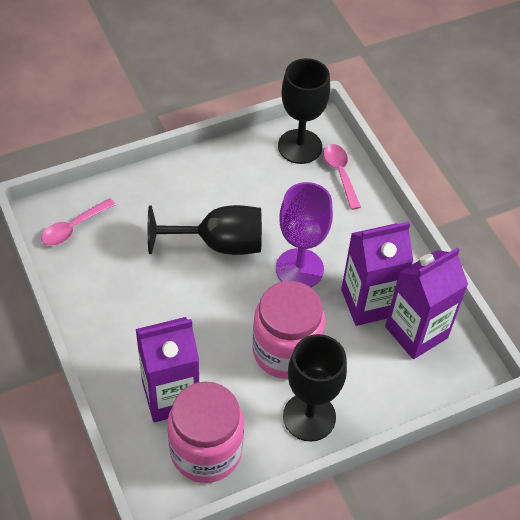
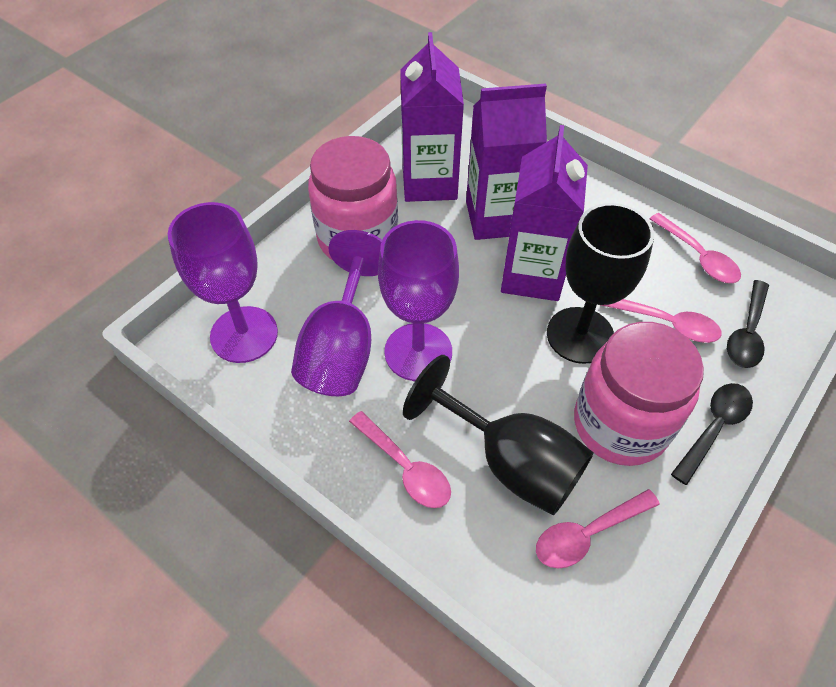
black goblet: [148,205,262,255] [278,58,330,164] [283,334,347,442] = 3 -> [403,355,594,515] [547,203,654,364] = 2
black spoon: none = 0 -> [671,383,753,485] [727,280,769,368] = 2
pink spoon: [41,198,116,246] [323,144,361,210] = 2 -> [349,411,451,508] [536,489,660,569] [601,299,722,343] [650,213,741,283] = 4
purple goblet: [276,182,333,287] = 1 -> [168,202,278,363] [291,230,382,396] [378,220,459,381] = 3

